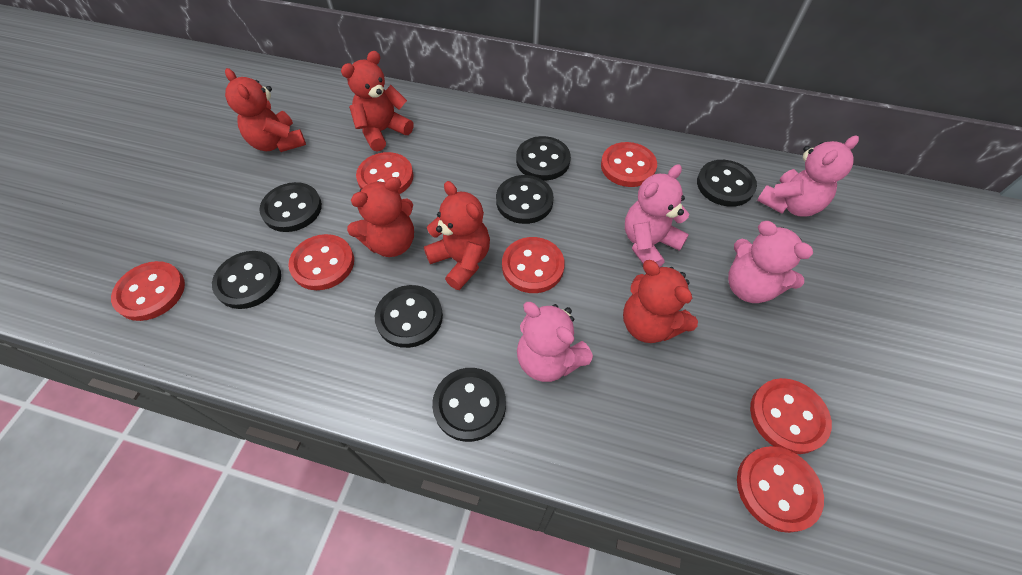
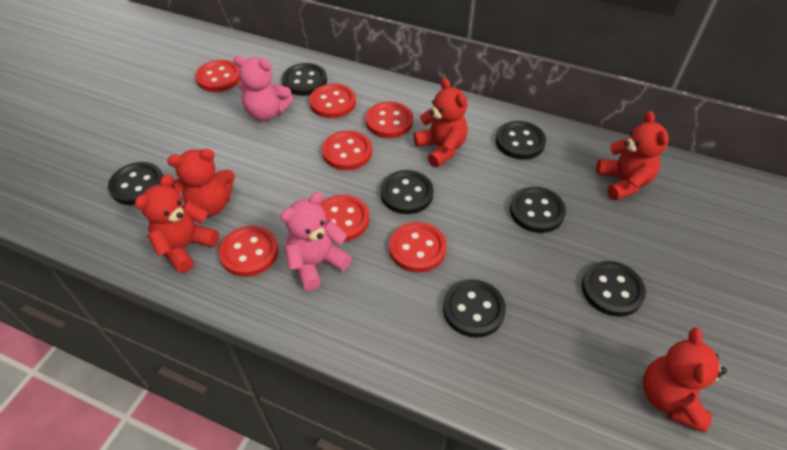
pink teddy bear: [517,302,593,382] [625,164,689,267] [728,221,813,303] [757,136,859,217] = 4 -> [234,56,293,121] [281,192,352,291] = 2

